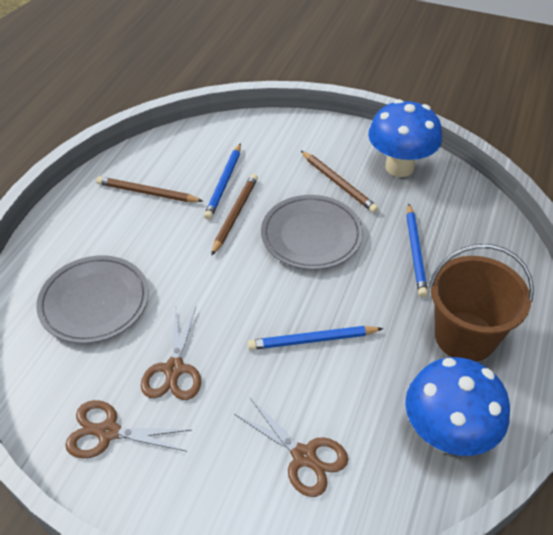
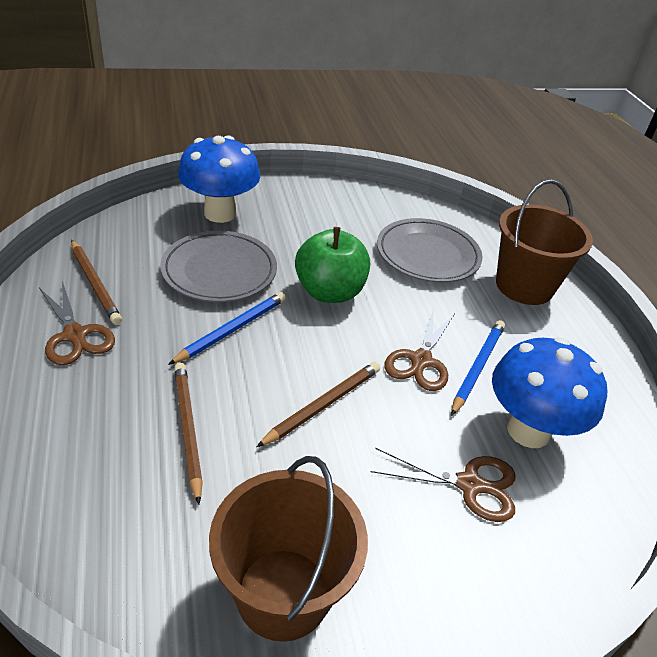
blue pencil: [204,143,241,220] [248,326,383,350] [406,204,428,297] = 3 -> [168,292,286,365] [451,320,505,416] = 2
brown bucket: [429,244,534,362] = 1 -> [209,456,368,642] [496,179,593,305] = 2
green apple: none = 0 -> [295,227,370,303] = 1

